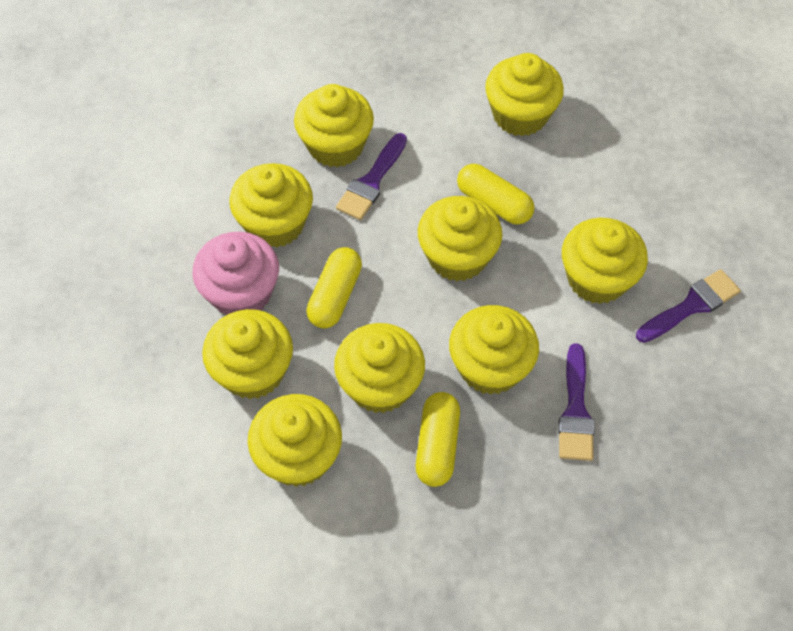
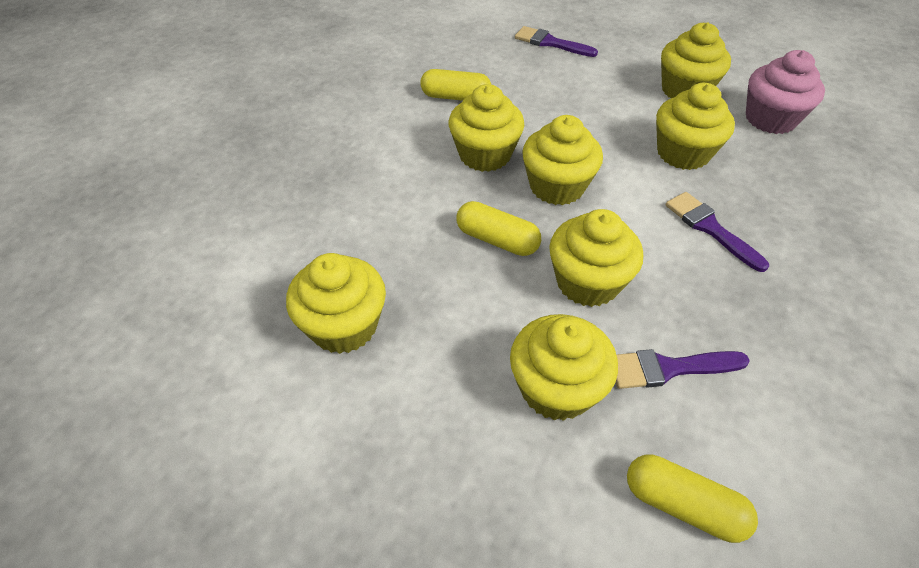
yellow cupcake: [202,309,293,399] [229,163,313,248] [248,394,342,487] [294,84,374,168] [334,323,425,413] [418,196,502,281] [449,305,539,395] [485,53,564,136] [562,218,648,304] = 9 -> [286,253,386,354] [449,84,524,172] [510,314,618,421] [522,115,603,205] [549,209,643,307] [656,83,735,170] [661,22,731,98] = 7

